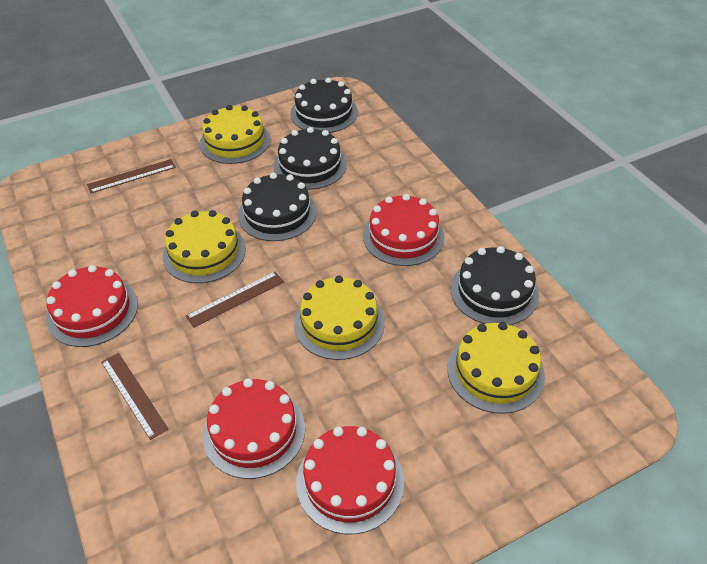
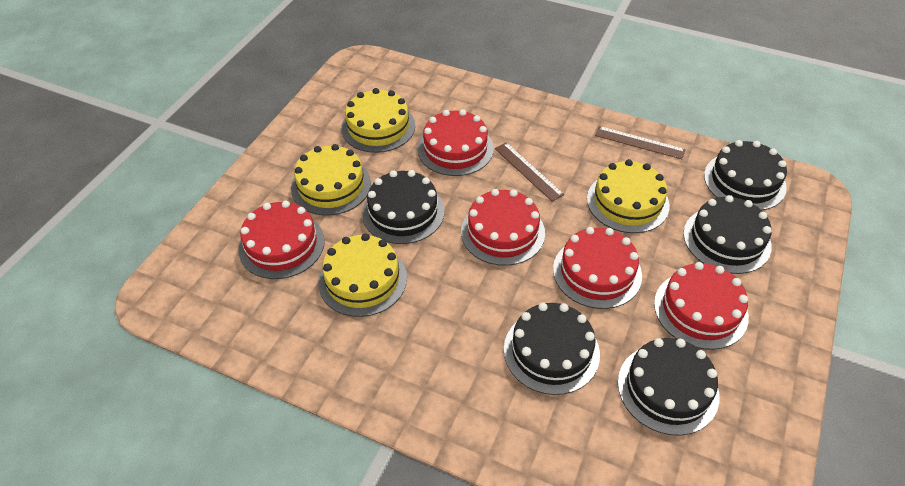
black cake: [238,173,317,241] [273,127,347,190] [290,78,358,133] [451,246,539,325] = 4 -> [362,170,444,244] [504,303,600,395] [618,338,719,436] [683,195,772,274] [704,140,787,210] = 5
brown ruler: [87,159,176,193] [101,353,168,440] [186,272,284,328] = 3 -> [495,142,564,202] [595,126,686,159] = 2
red cake: [46,265,138,347] [203,378,305,479] [296,426,404,534] [363,194,444,266] = 4 -> [238,201,325,279] [418,109,494,176] [461,189,545,266] [553,227,642,309] [654,262,749,350] = 5

